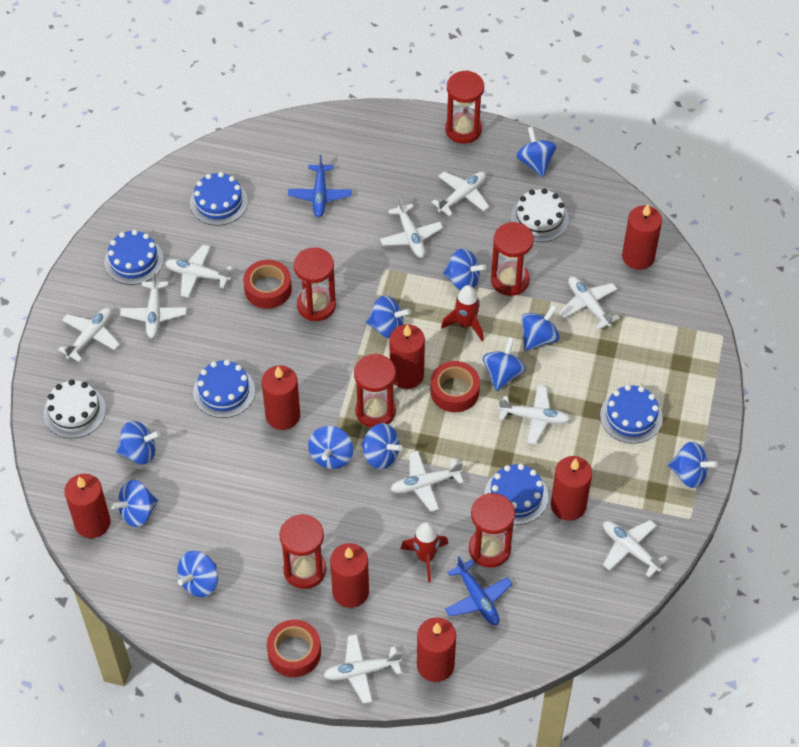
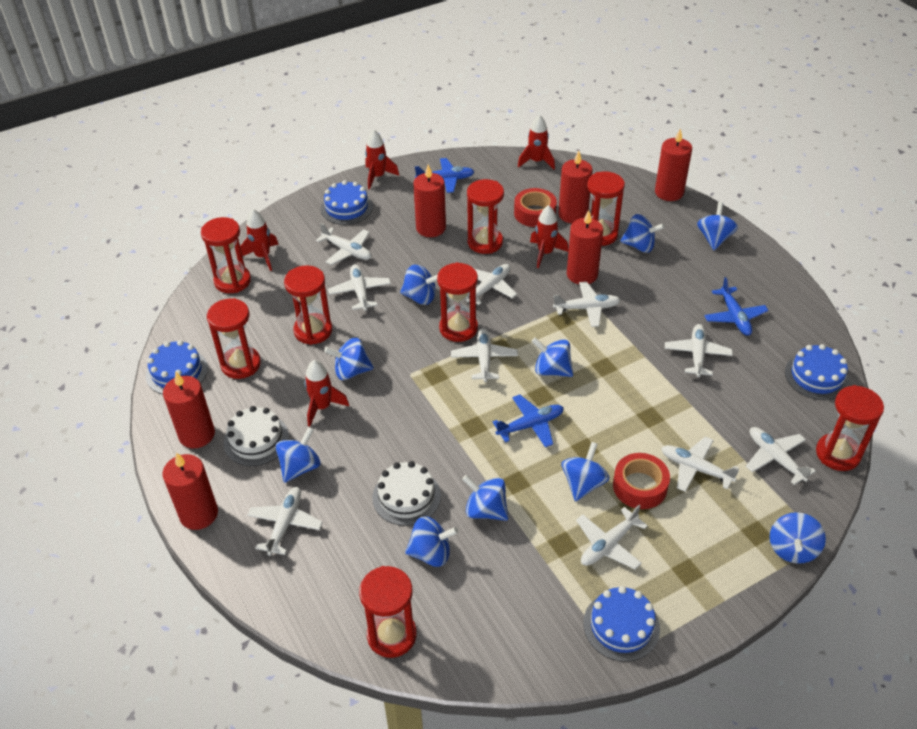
blue cake: [104,230,164,285] [190,172,248,225] [193,360,255,418] [484,464,548,525] [600,385,663,444] = 5 -> [146,340,208,394] [321,180,373,225] [583,586,660,662] [785,344,849,400] = 4
blue plane: [288,155,352,217] [445,556,512,625] = 2 -> [415,158,474,193] [493,395,564,448] [704,277,769,336] = 3
blue spinning top: [111,480,158,527] [116,421,161,465] [177,551,218,597] [308,426,353,469] [361,423,403,469] [366,295,411,339] [443,249,486,290] [483,337,526,391] [516,126,557,177] [521,304,560,351] [668,441,718,488] = 11 -> [275,427,321,483] [324,338,374,380] [400,265,438,305] [405,516,458,567] [462,475,508,521] [531,337,573,377] [562,442,610,501] [620,214,665,253] [697,202,738,250] [770,512,826,563] = 10
red candle: [64,474,111,538] [262,365,300,430] [330,543,369,608] [390,324,425,389] [417,617,456,682] [551,456,592,521] [622,204,662,270] = 7 -> [163,372,215,448] [163,452,218,530] [413,165,446,237] [559,151,592,224] [567,210,603,284] [655,128,692,201] = 6
red hourglass: [279,514,326,589] [294,247,336,321] [354,353,396,428] [445,70,484,143] [469,493,515,568] [491,222,534,296] = 6 -> [201,217,251,293] [207,298,261,379] [284,265,332,345] [359,566,417,658] [437,262,478,342] [467,179,504,254] [587,171,625,246] [816,385,884,471] = 8
red rocket: [400,522,448,582] [441,285,484,341] = 2 -> [240,209,279,271] [304,360,349,427] [365,130,399,190] [518,114,555,170] [530,205,568,268] = 5
red tape: [243,260,292,309] [267,620,321,677] [430,361,480,412] = 3 -> [514,188,557,227] [613,453,670,509] = 2

